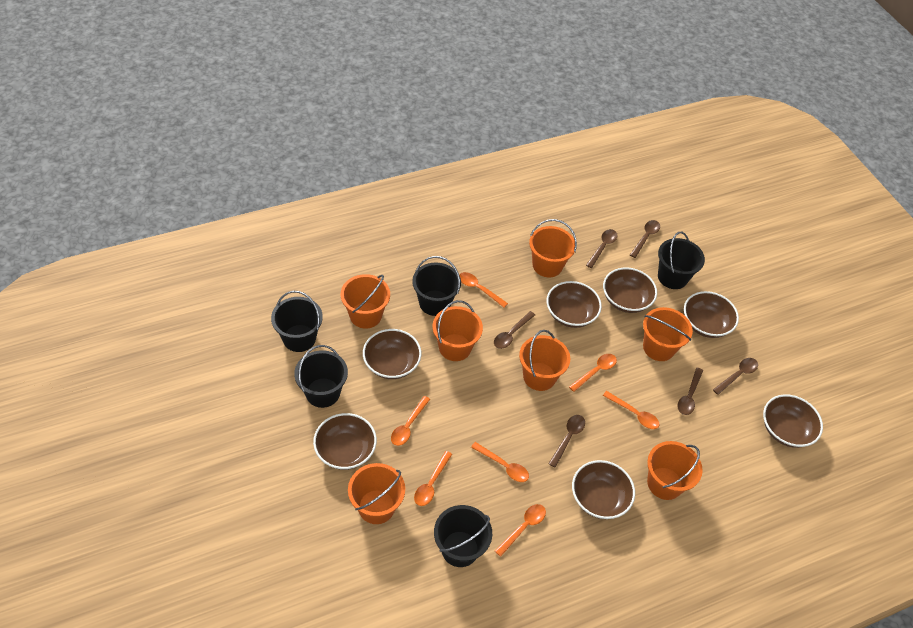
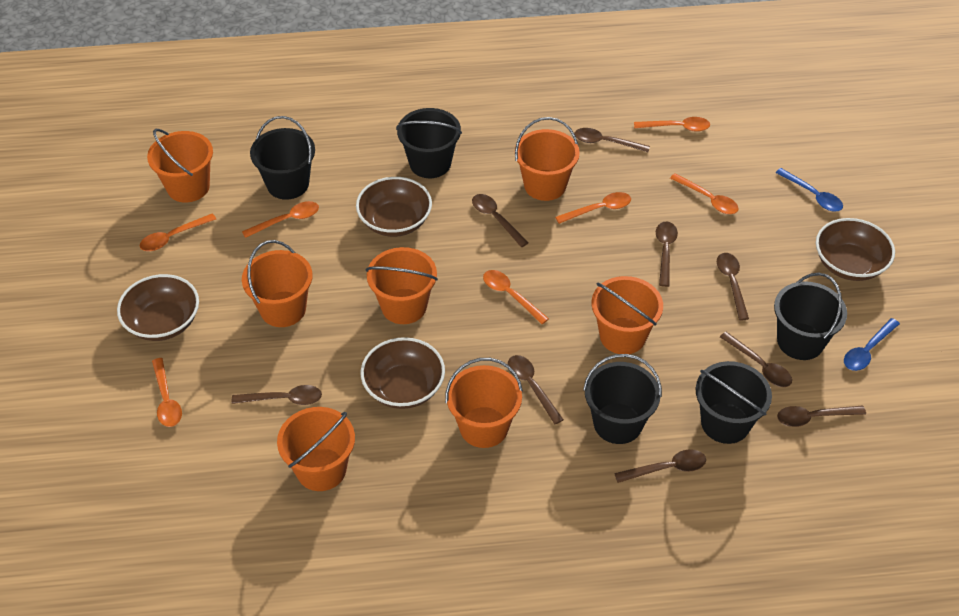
blue spoon: none = 0 -> [775,168,843,212] [844,318,900,371] = 2
brown bowl: [313,413,377,470] [363,329,421,379] [546,281,602,328] [572,460,635,519] [603,267,657,313] [684,291,739,338] [763,394,823,448] = 7 -> [117,274,199,341] [356,177,432,237] [361,337,445,409] [816,218,895,281] = 4
brown spoon: [494,311,535,349] [548,415,585,468] [586,229,618,268] [630,220,660,258] [677,368,703,415] [713,358,758,395] = 6 -> [232,385,322,405] [472,194,529,247] [508,355,564,424] [574,128,650,152] [614,449,706,483] [656,222,678,287] [717,253,749,320] [720,332,792,387] [777,405,866,427] = 9

